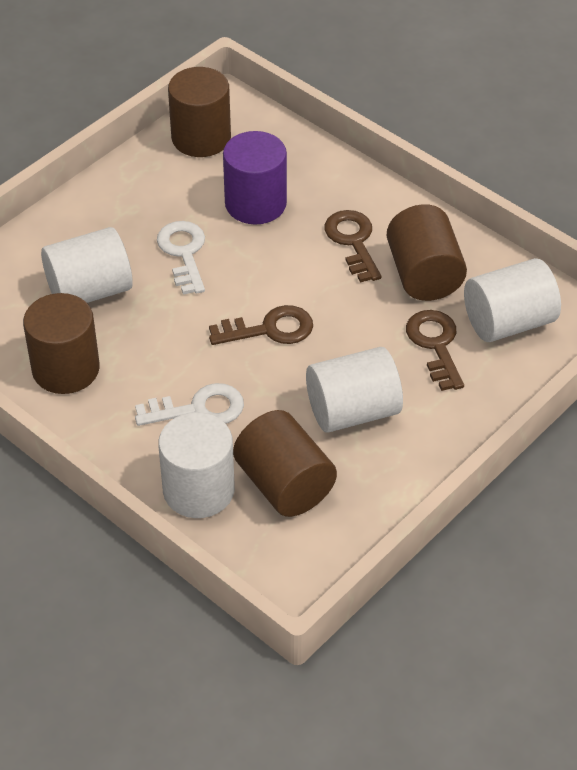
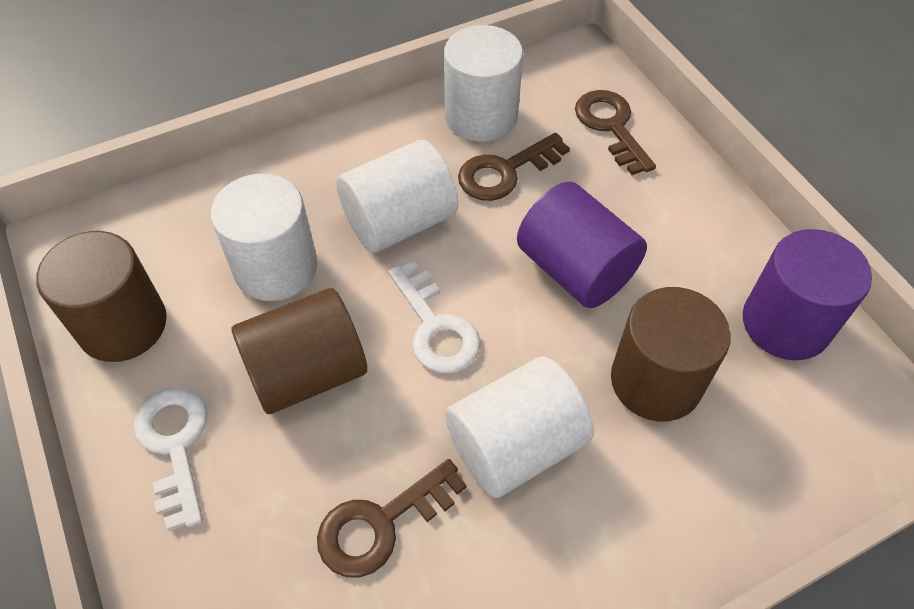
brown cylinder: [23,293,100,394] [168,67,231,157] [233,410,337,517] [387,204,467,301] = 4 -> [36,231,167,362] [232,288,367,414] [611,287,731,421] = 3
purple cylinder: [223,131,287,225] = 1 -> [517,181,647,308] [743,229,872,360] = 2

